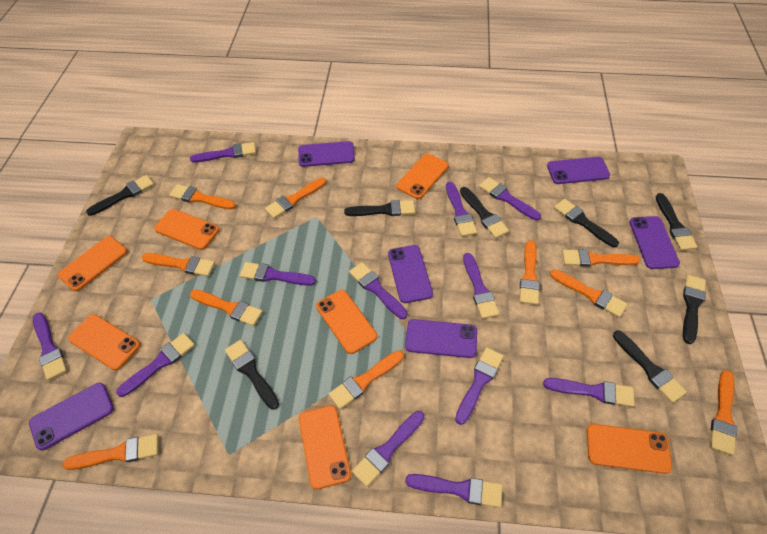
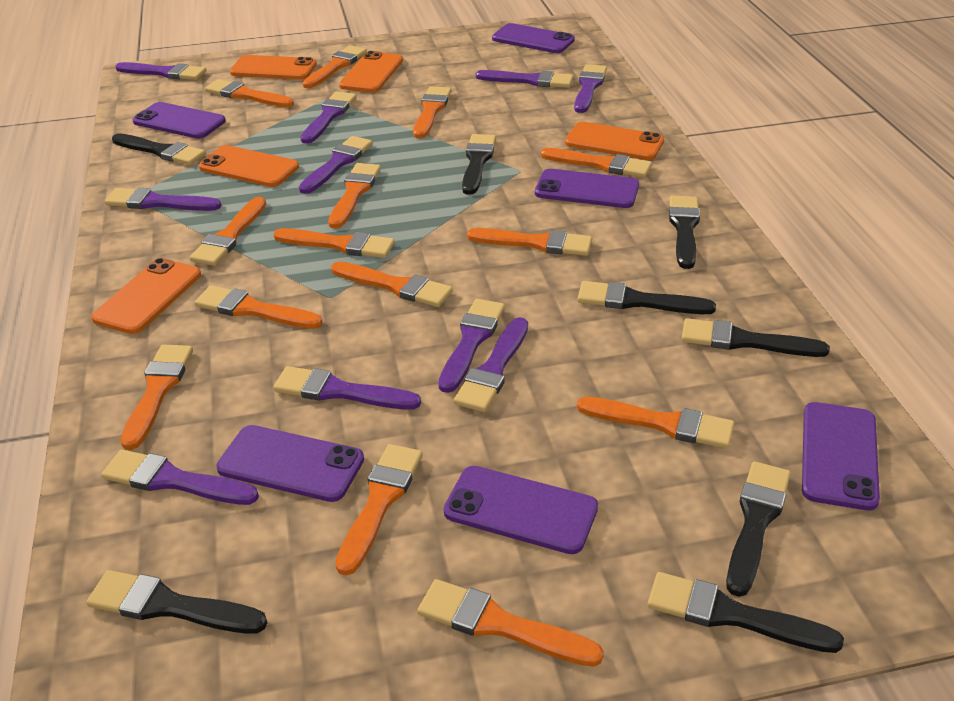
orange brush: [62,434,158,470] [142,253,215,276] [169,184,236,209] [190,290,263,326] [265,178,326,219] [329,350,404,409] [520,240,540,305] [550,269,628,317] [562,249,641,267] [710,370,737,455] = 10 -> [121,345,193,450] [190,197,266,266] [194,285,323,329] [205,79,294,107] [273,228,395,258] [302,45,367,88] [328,163,381,229] [331,261,453,307] [335,444,423,576] [413,86,451,138] [417,579,604,667] [467,228,592,256] [541,148,652,178] [577,397,735,449] = 14
orange phone: [58,236,128,291] [68,314,141,370] [154,209,219,250] [299,405,351,490] [316,290,377,354] [397,154,449,199] [587,424,672,474] = 7 -> [91,258,201,334] [199,145,299,187] [230,55,317,80] [339,51,403,92] [565,122,664,160] = 5
purple brush: [33,313,67,380] [116,333,195,397] [190,142,256,162] [240,262,316,286] [349,262,407,319] [352,411,424,487] [405,474,503,508] [446,182,477,237] [455,347,504,425] [463,253,500,319] [479,177,541,221] [543,378,635,407] = 12 -> [101,450,259,505] [105,187,221,211] [115,62,206,80] [273,366,421,410] [299,136,373,194] [300,92,357,144] [439,299,505,393] [453,317,528,412] [476,70,573,88] [574,64,607,113] = 10

